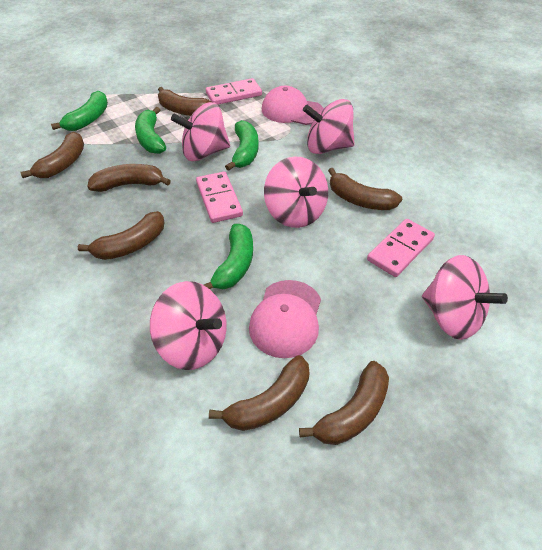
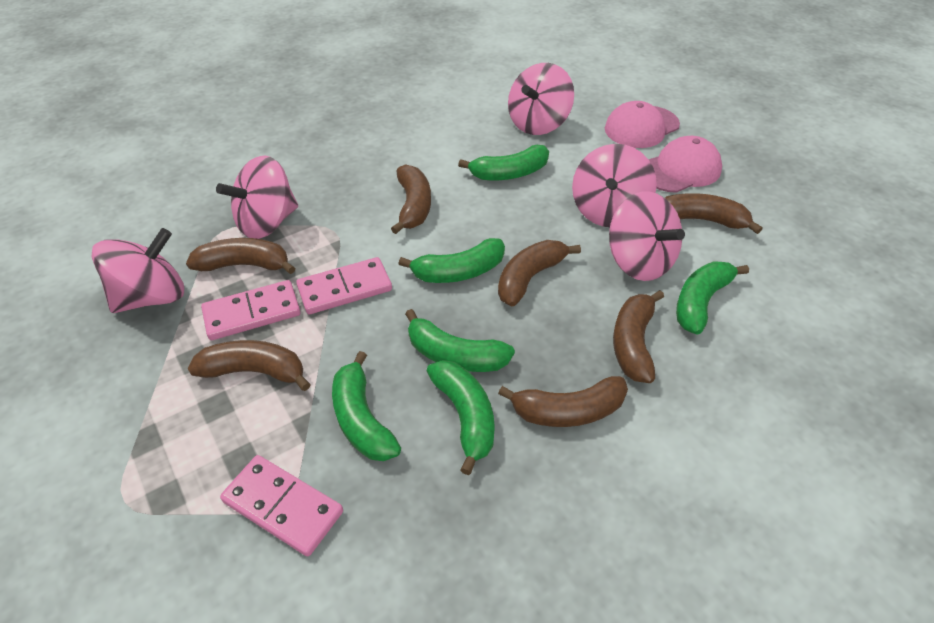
green banana: [51,91,108,131] [135,107,166,154] [204,224,253,289] [225,120,259,171] = 4 -> [332,351,401,461] [399,238,505,283] [405,309,515,372] [427,360,495,475] [458,145,549,181] [676,261,749,335] = 6

